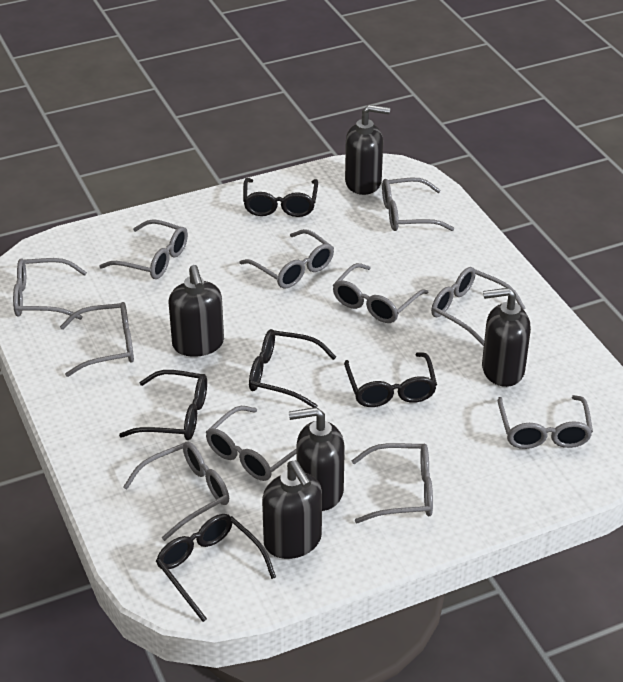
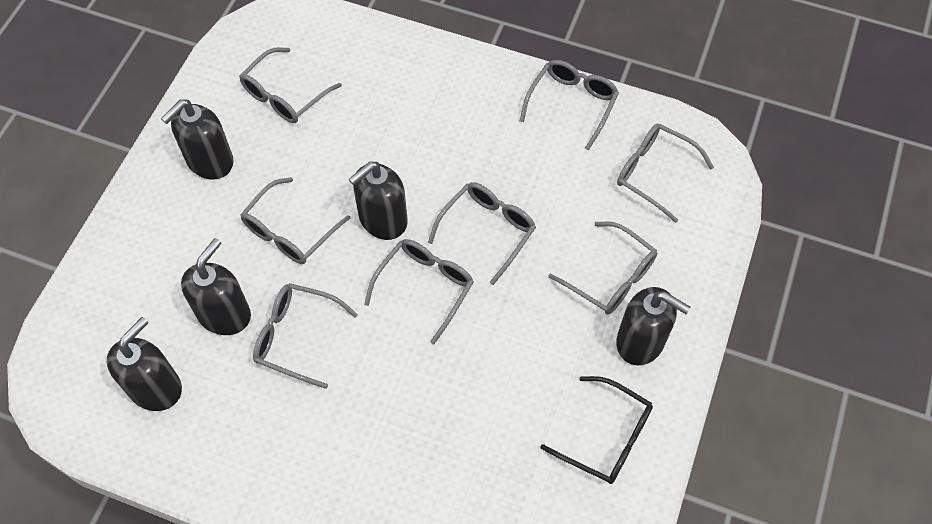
black glasses: [119,370,207,440] [156,514,276,622] [243,178,318,217] [249,329,336,408] [344,352,437,407] = 5 -> [540,376,653,484] = 1
grey glasses: [13,258,87,320] [60,302,134,377] [99,219,188,279] [123,442,229,541] [206,406,297,481] [240,229,334,289] [333,263,429,323] [351,443,433,524] [382,177,454,231] [431,267,526,346] [498,395,593,449] = 11 -> [239,47,342,123] [240,177,351,264] [253,283,358,389] [364,239,474,344] [428,182,536,285] [520,60,619,150] [548,222,657,315] [617,124,714,223] = 8

